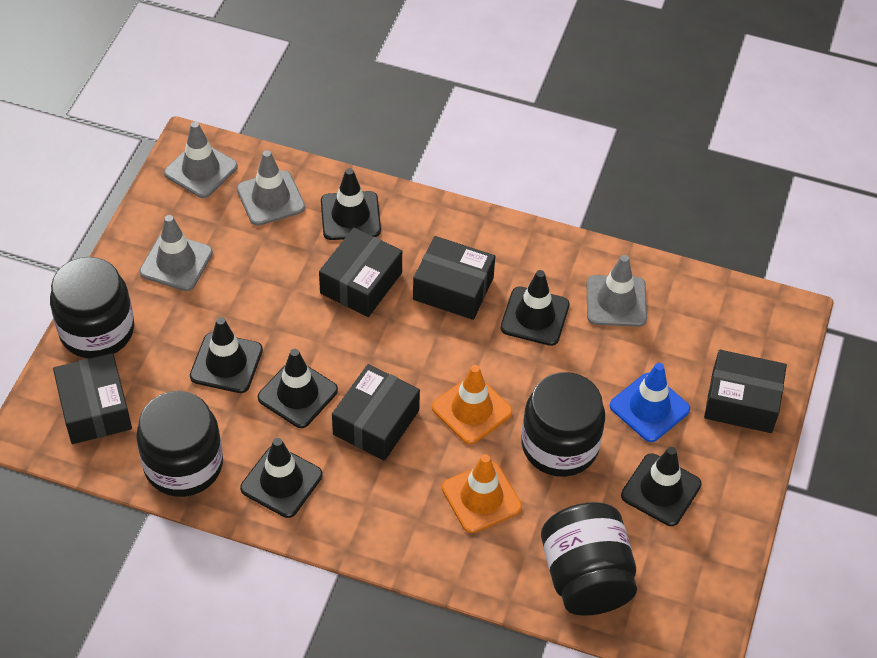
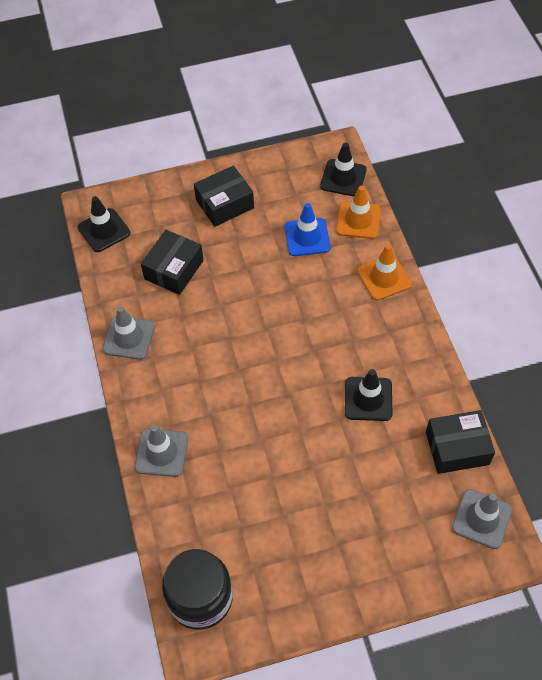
black box: [53,353,132,444] [319,228,402,317] [332,364,420,461] [413,236,495,320] [704,350,787,433] = 5 -> [141,230,204,295] [194,166,254,227] [426,410,495,474] = 3
black jar: [50,257,134,359] [136,391,223,497] [521,372,605,477] [541,502,637,616] = 4 -> [162,549,233,630] = 1
black traffic cone: [190,317,263,393] [240,438,323,518] [258,349,338,428] [321,168,381,240] [501,270,570,346] [621,447,702,526] = 6 -> [78,196,130,252] [320,142,367,196] [345,369,392,421] = 3
grey traffic cone: [139,215,213,291] [164,121,238,198] [237,150,305,226] [587,255,647,327] = 4 -> [102,306,155,360] [135,425,188,477] [452,489,512,549] = 3

